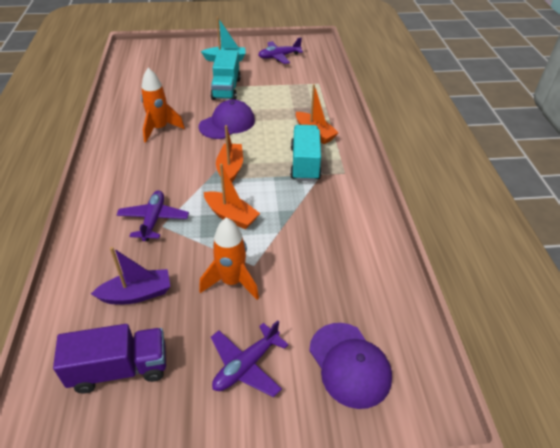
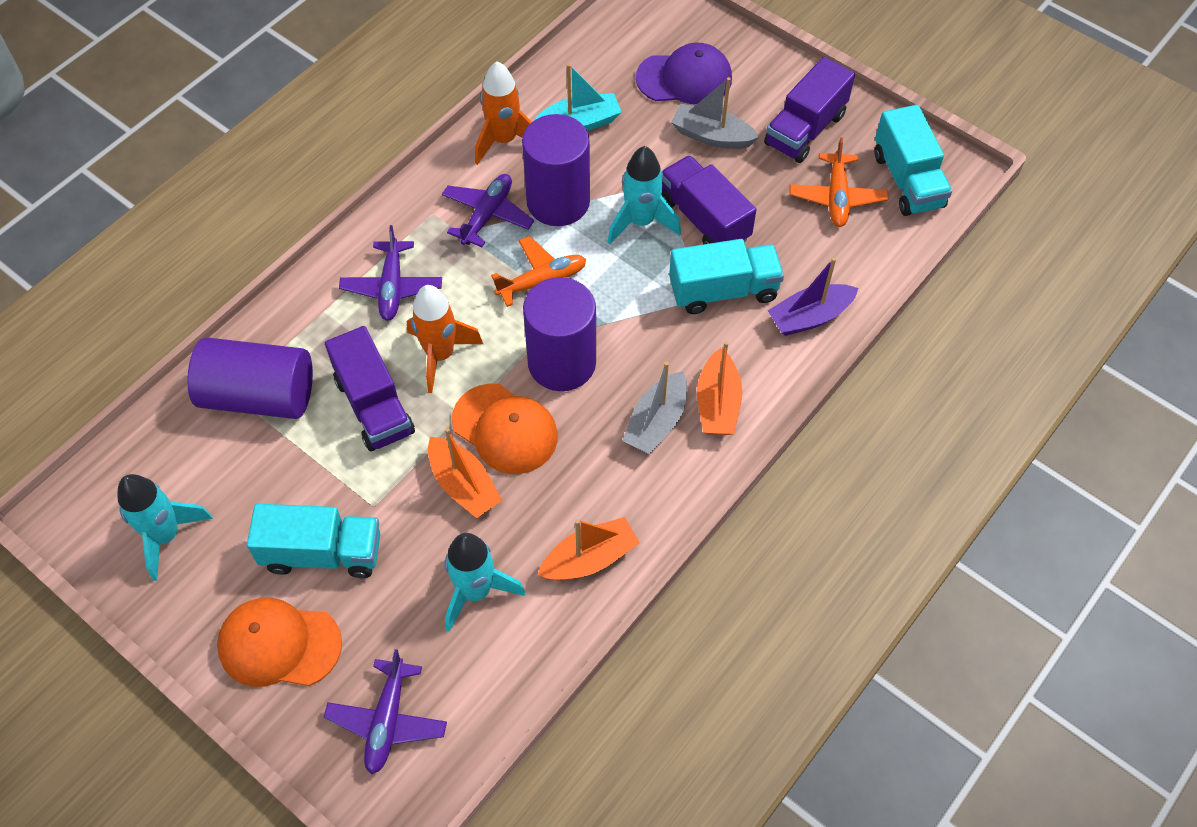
grey boat: none = 0 -> [622,361,687,454] [671,77,759,149] = 2
orange cap: none = 0 -> [217,598,342,687] [452,383,558,474] = 2
orange plane: none = 0 -> [491,236,586,307] [790,138,888,227] = 2
purple cap: [199,99,255,139] [309,323,392,409] = 2 -> [636,42,732,105] = 1
purple cylinder: none = 0 -> [187,338,313,419] [522,114,590,226] [523,277,596,391] = 3
purple truck: [53,324,166,394] = 1 -> [325,326,415,451] [661,155,756,244] [764,57,855,163] = 3
turquoise rocket: none = 0 -> [118,474,213,581] [445,533,525,632] [608,146,681,244] = 3
turquoise truck: [210,50,241,100] [290,125,321,181] = 2 -> [247,504,380,578] [669,239,784,314] [874,105,952,216] = 3

